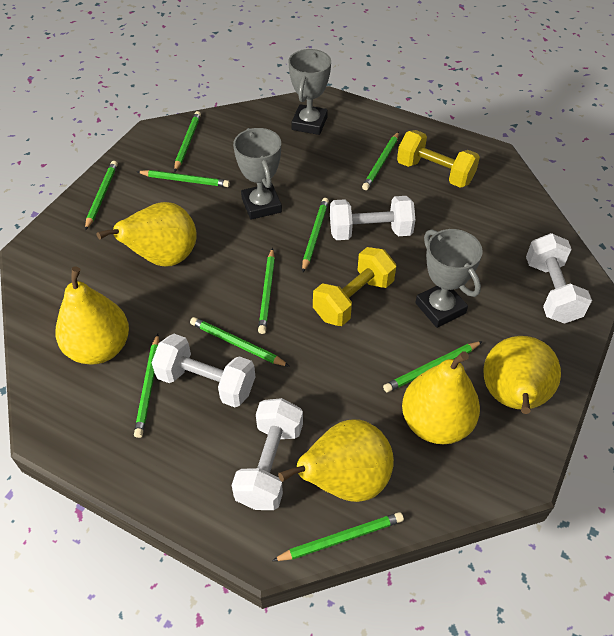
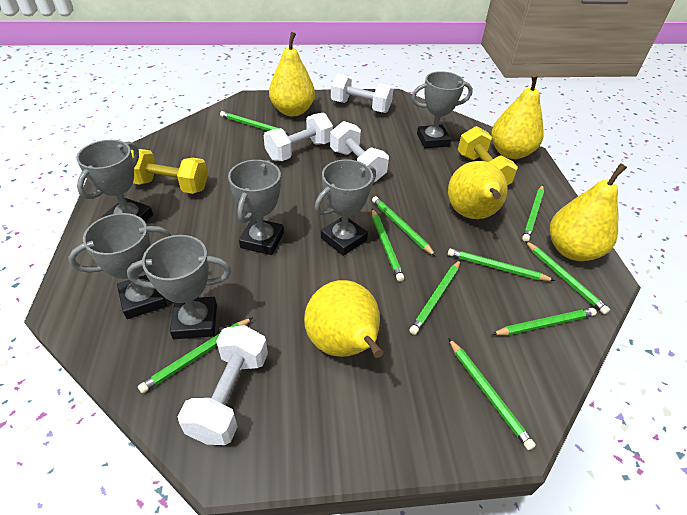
grey trophy: [233,128,282,220] [288,49,331,135] [415,229,483,328] = 3 -> [68,213,171,319] [76,140,153,222] [127,235,231,339] [228,160,284,255] [315,159,376,256] [411,71,473,148] = 6

